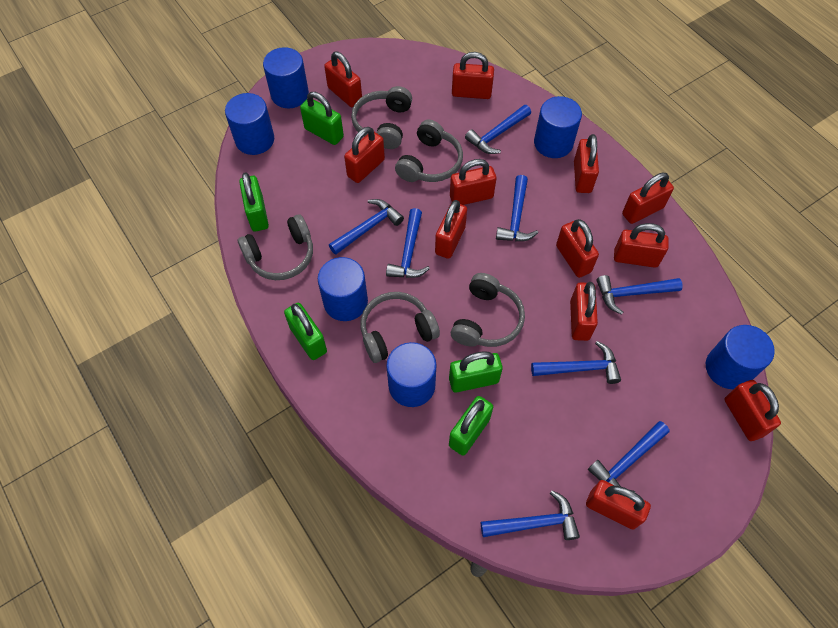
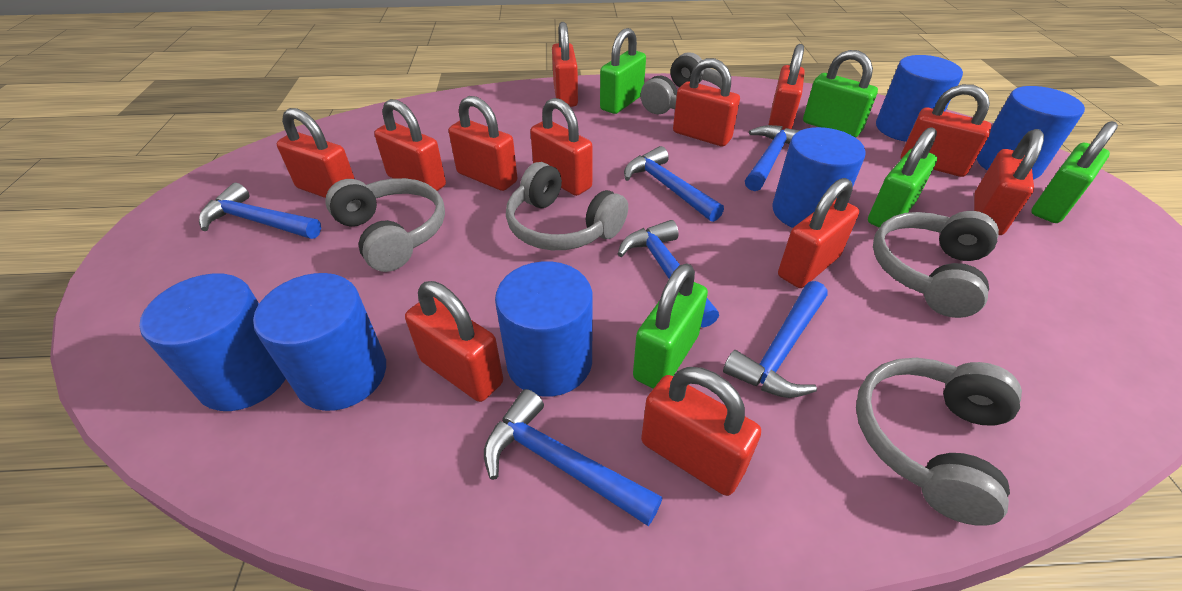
blue hammer: [329,199,404,255] [386,208,430,278] [465,105,531,154] [481,490,580,540] [496,175,538,241] [531,341,621,384] [588,421,670,492] [596,275,683,315] = 8 -> [199,183,321,239] [484,389,663,526] [618,220,719,328] [624,146,724,222] [723,281,828,398] [745,125,800,191] = 6

